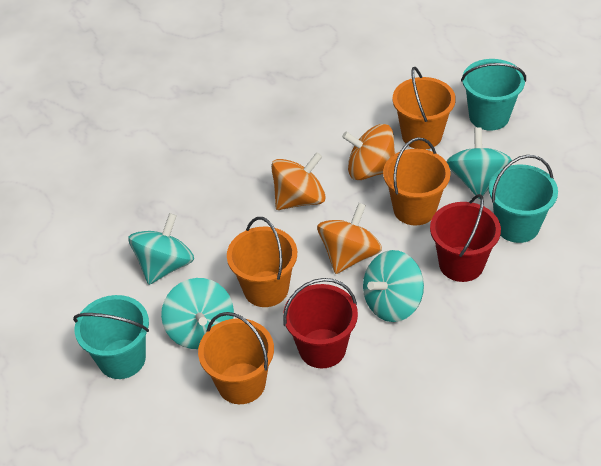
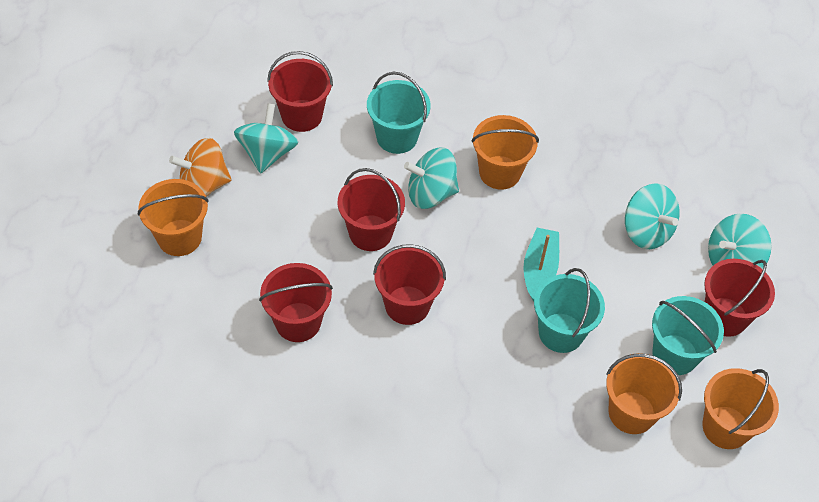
orange spinning top: [271,152,326,210] [317,203,382,274] [342,124,395,180] = 3 -> [169,138,231,197] = 1
red bucket: [283,278,358,368] [430,194,501,282] = 2 -> [259,263,333,342] [267,51,333,132] [338,168,405,251] [373,244,446,325] [704,259,775,337] = 5
turquoise boat: none = 0 -> [523,228,559,302] = 1

